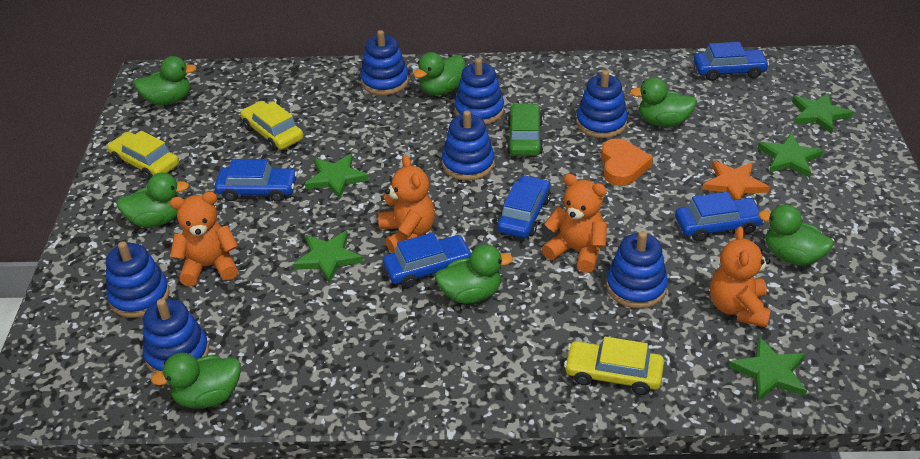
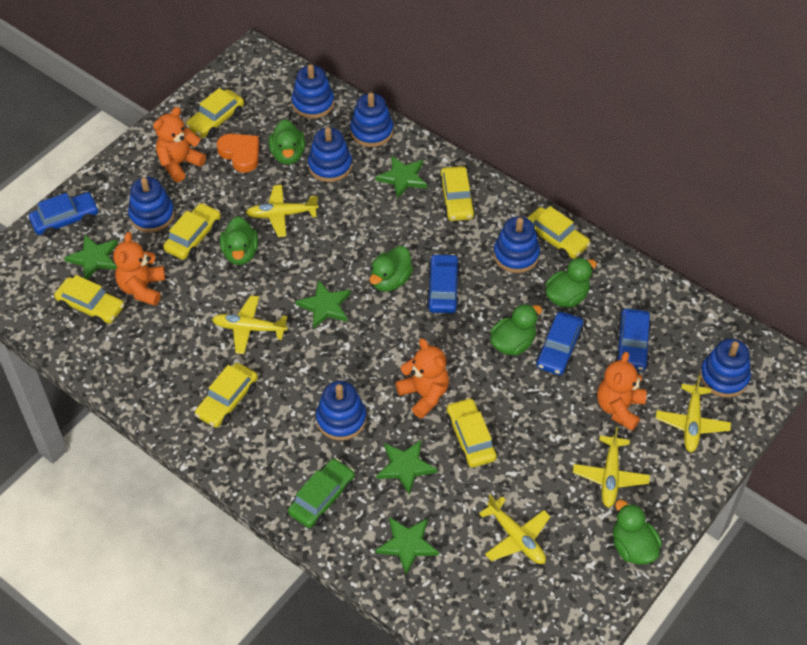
blue car: [215,159,297,202] [383,233,472,288] [497,175,551,238] [675,192,763,241] [694,42,769,81] = 5 -> [29,192,99,237] [426,253,460,313] [536,312,583,375] [615,309,652,372] = 4
green duck: [116,172,189,227] [133,56,197,105] [151,353,241,408] [413,52,465,95] [435,244,513,304] [630,77,697,127] [758,204,834,266] = 7 -> [220,216,258,265] [269,119,305,164] [370,246,413,292] [490,304,542,356] [545,257,597,308] [613,500,662,565] = 6
orange star: [702,161,770,200] = 1 -> none = 0
yellow car: [107,130,179,180] [240,101,303,151] [564,337,664,395] = 3 -> [54,275,124,325] [163,203,221,260] [186,88,244,138] [195,363,258,428] [439,166,475,221] [446,398,497,468] [527,206,591,259] = 7
yellow plane: none = 0 -> [212,295,288,354] [246,185,318,237] [479,494,551,564] [573,427,650,508] [656,375,731,452] = 5

